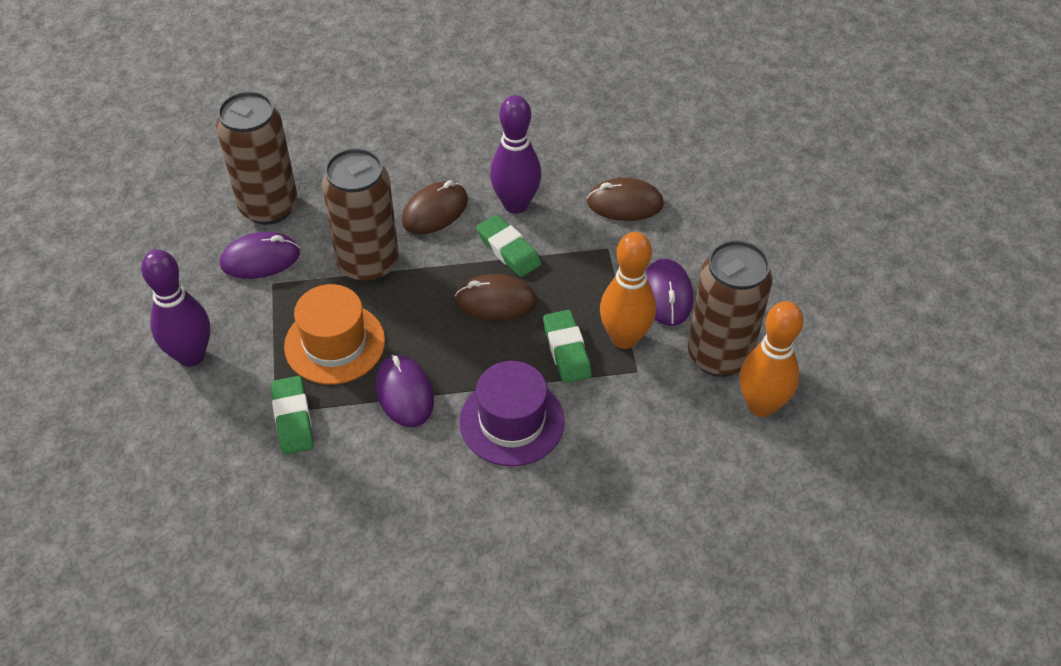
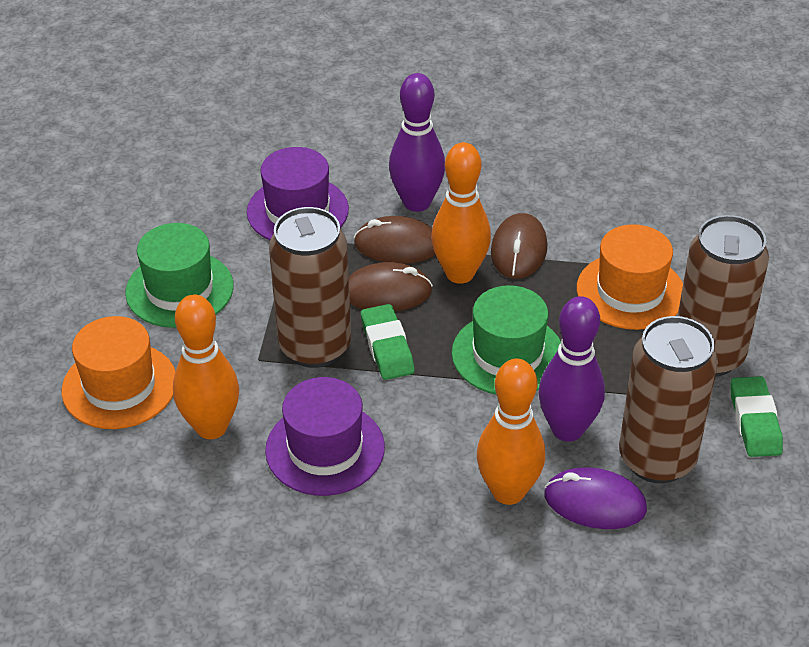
green eraser: [271,376,314,455] [476,215,541,277] [543,310,592,383] = 3 -> [361,304,415,380] [731,376,783,457] = 2
green hat: none = 0 -> [125,223,234,328] [452,285,561,395] = 2
orange bowling pin: [600,232,656,349] [740,301,803,417] = 2 -> [173,295,239,439] [431,142,491,284] [477,359,545,505] = 3
orange hat: [284,284,385,384] = 1 -> [62,316,176,429] [577,224,683,330] = 2
purple hat: [459,361,565,466] = 1 -> [247,147,349,240] [265,377,385,496] = 2
purple mouse: [220,232,300,279] [376,355,434,427] [646,259,693,326] = 3 -> [544,468,647,529] = 1

